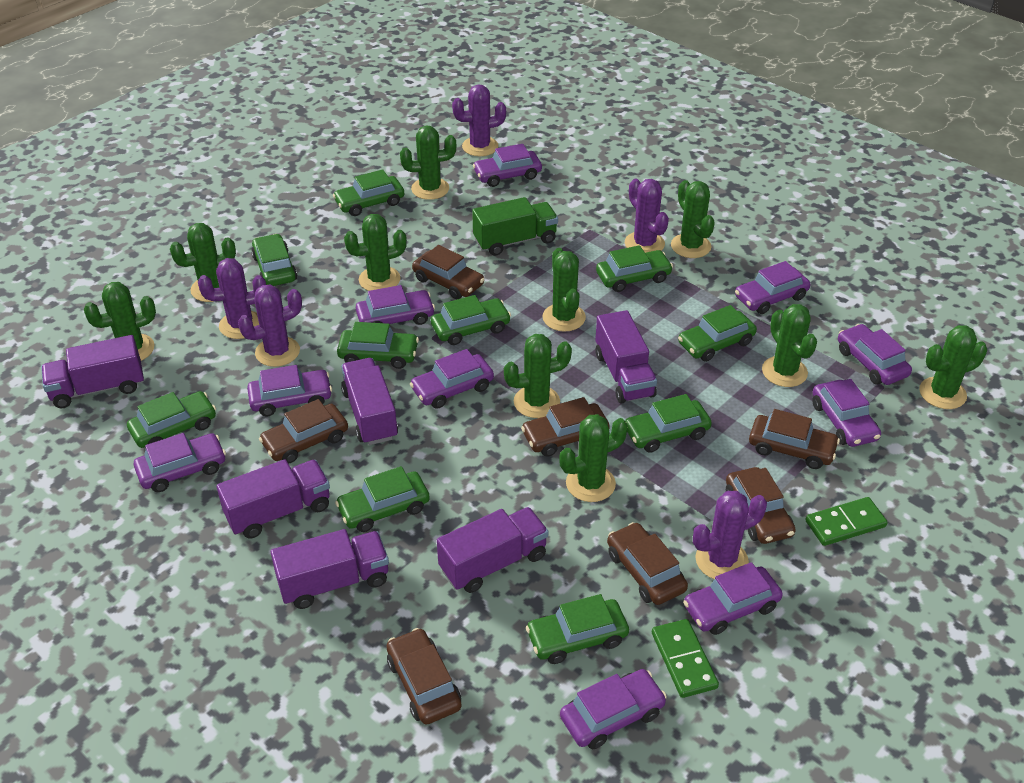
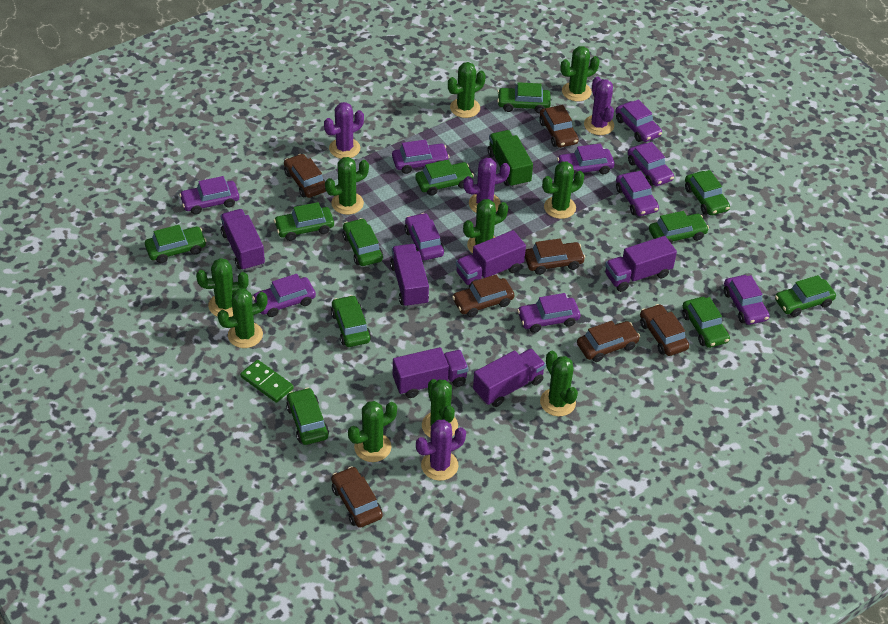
green car: [127,391,216,448] [251,234,297,286] [333,169,404,216] [335,466,430,532] [337,322,419,369] [431,295,511,345] [526,594,629,664] [596,245,673,292] [625,394,712,453] [678,305,757,362] = 10 -> [145,225,207,263] [274,202,334,241] [286,388,329,445] [331,295,371,347] [342,218,383,266] [415,159,474,196] [497,82,551,114] [649,211,709,244] [682,297,730,348] [685,170,730,216] [775,275,836,317] = 11
green domino: [652,619,719,698] [805,497,888,546] = 2 -> [240,360,294,403] = 1
purple cactus: [198,258,266,339] [238,284,302,367] [452,84,506,156] [625,179,669,253] [693,491,767,579] = 5 -> [324,102,364,159] [416,420,466,481] [463,158,510,213] [584,76,614,135] = 4

